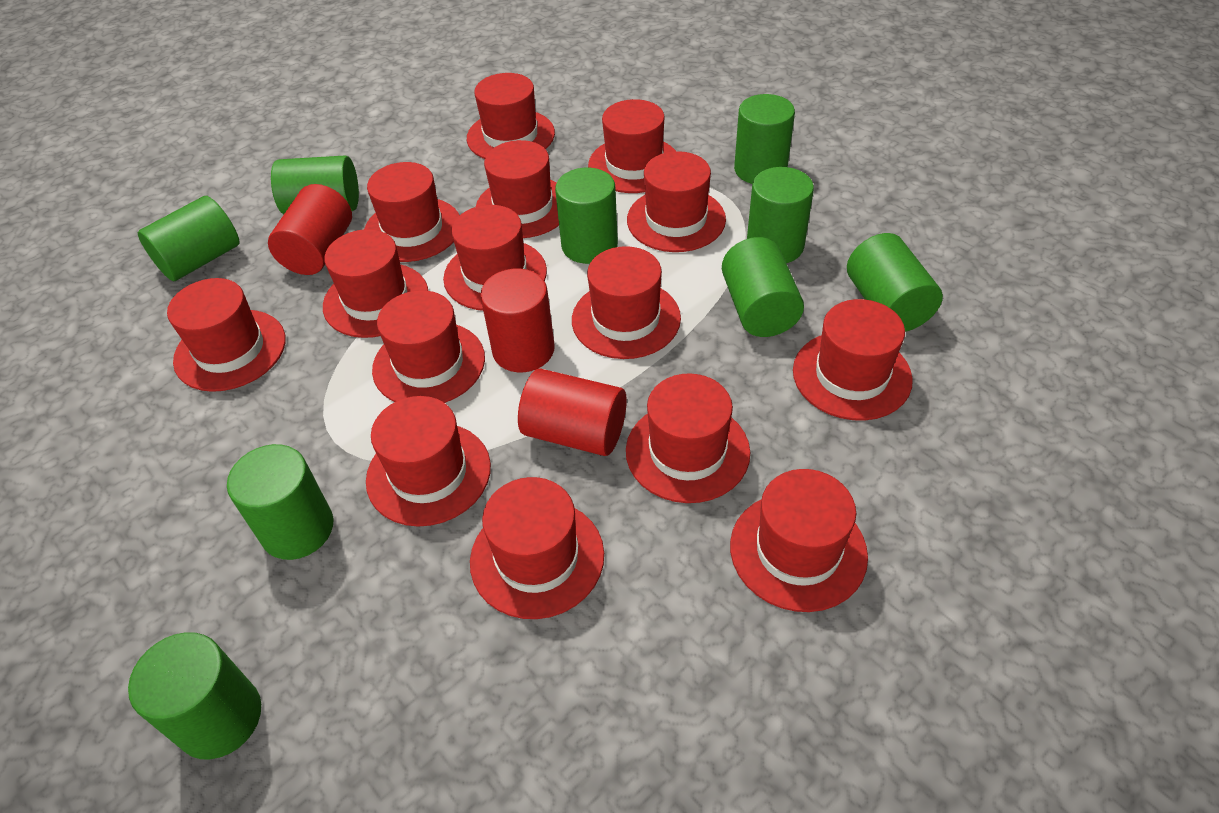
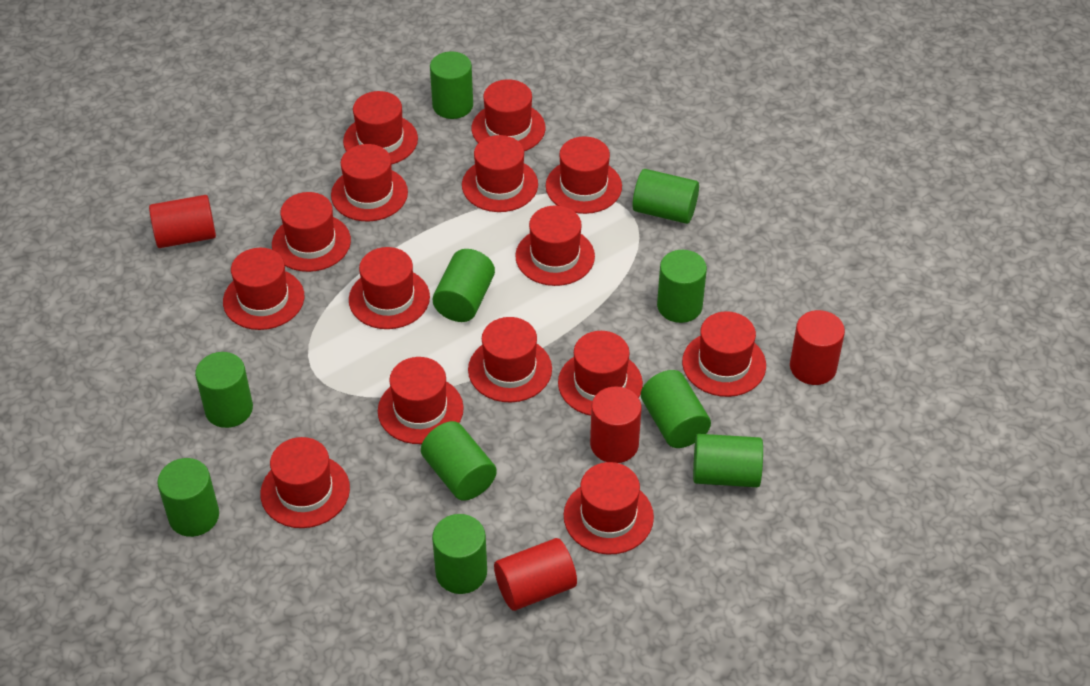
green cylinder: [128,632,261,760] [138,196,240,281] [227,444,333,560] [271,155,359,214] [555,168,618,264] [722,237,804,337] [734,94,795,184] [747,167,814,263] [847,233,943,332] = 9 -> [157,458,219,537] [195,352,253,428] [421,421,497,501] [430,51,473,119] [432,514,487,594] [433,249,495,322] [632,169,699,224] [641,370,711,448] [657,250,707,323] [693,434,763,487] = 10
red cylinder: [268,184,352,275] [480,268,555,372] [518,368,627,456] = 3 -> [149,195,216,248] [494,538,577,611] [590,386,642,463] [790,310,845,385] = 4

